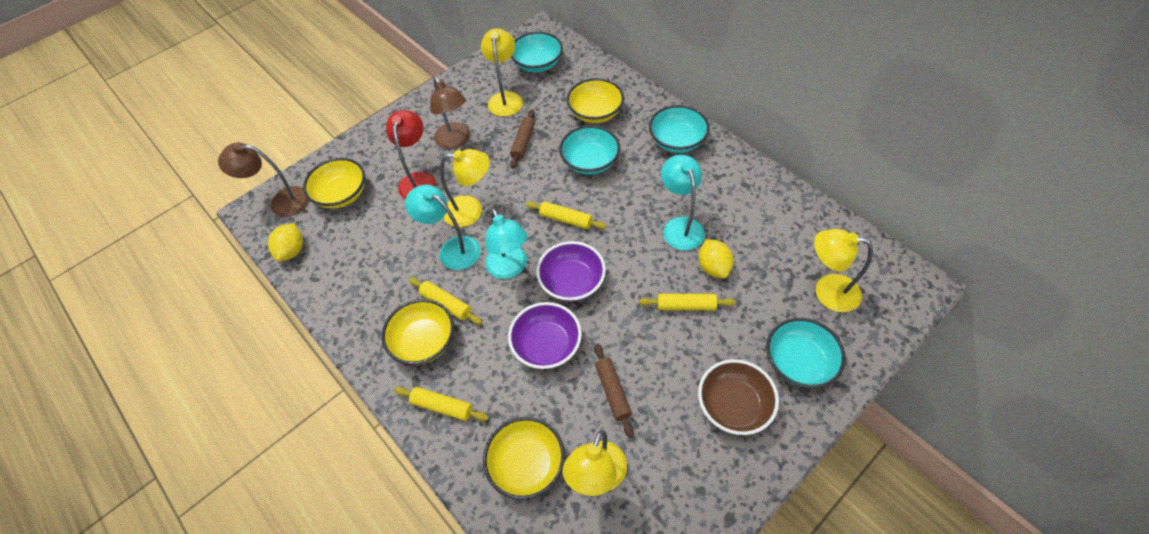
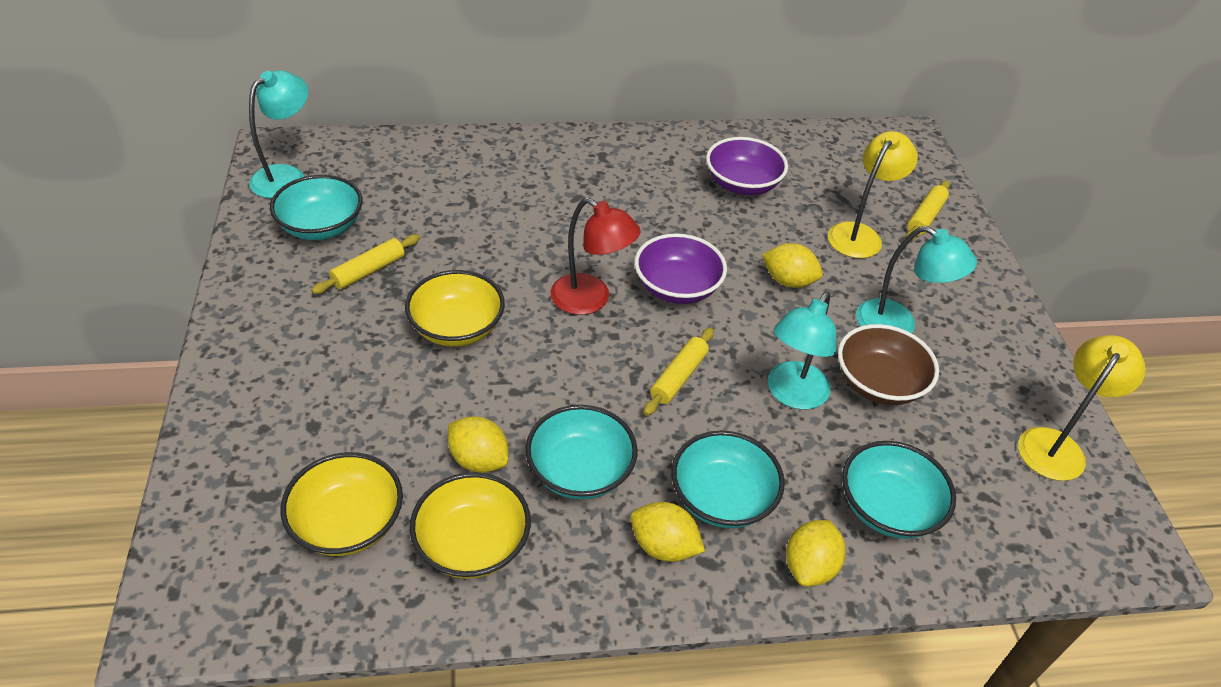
brown lamp: [218,142,309,217] [430,77,470,149] = 2 -> none = 0
brown rolling pin: [510,109,535,169] [594,344,633,438] = 2 -> none = 0
yellow bowl: [303,158,365,209] [382,299,454,365] [483,417,565,500] [567,78,624,123] = 4 -> [281,452,403,556] [405,270,505,347] [410,472,531,579] = 3
yellow lamp: [440,149,490,227] [481,28,523,116] [563,430,627,496] [814,229,873,312] = 4 -> [828,131,918,258] [1018,335,1146,481] = 2
yellow lemon: [268,223,303,261] [699,239,734,279] = 2 -> [448,416,509,473] [631,502,705,562] [762,243,823,288] [786,520,846,586] = 4
yellow rolling pin: [394,387,489,421] [409,278,482,324] [526,201,607,229] [639,294,736,310] = 4 -> [311,234,420,294] [643,328,714,416] [906,180,950,241] = 3

